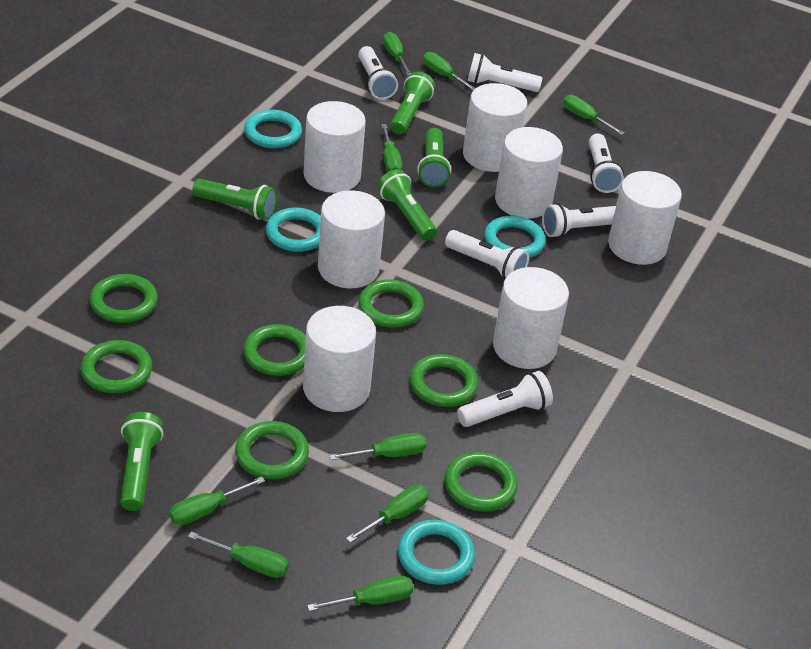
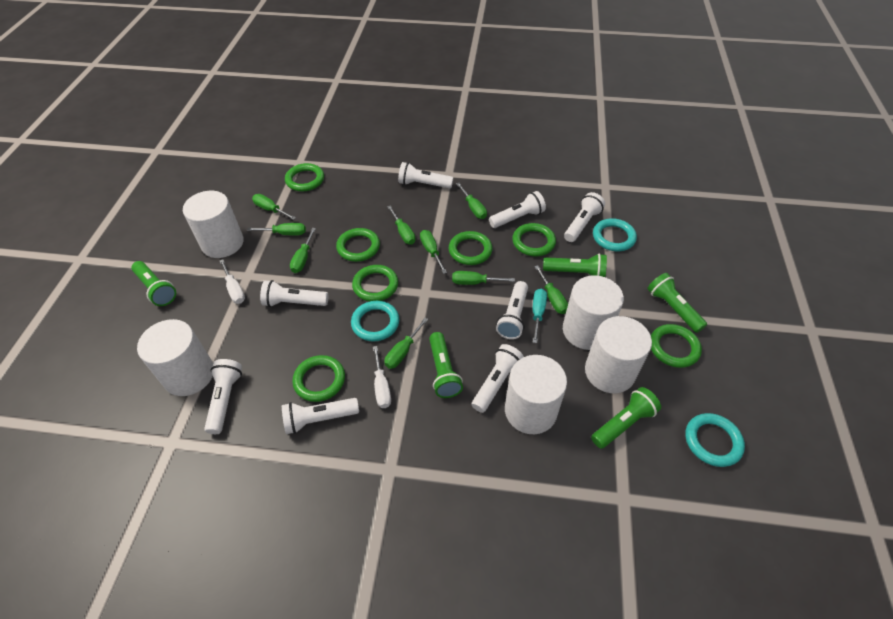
turquoise ring: [244,110,302,148] [266,207,321,252] [398,520,475,585] [484,215,546,258] = 4 -> [351,301,400,341] [593,218,637,251] [685,413,745,467] = 3
turquoise screwdriver: none = 0 -> [533,289,547,343] = 1
white cylinder: [303,101,366,193] [303,306,376,412] [318,190,385,288] [463,83,527,172] [493,267,569,369] [495,127,563,219] [608,171,682,265] = 7 -> [137,319,213,396] [183,191,244,258] [505,355,567,434] [563,275,624,350] [585,316,652,393] = 5
white flashlight: [358,46,398,100] [445,230,529,280] [457,371,553,427] [467,53,542,92] [542,203,616,238] [589,134,624,193] = 6 -> [204,359,242,434] [260,280,328,307] [282,398,359,434] [398,162,453,188] [472,344,524,413] [489,191,546,228] [496,281,528,339] [564,192,605,242] = 8
white screwdriver: none = 0 -> [220,259,245,304] [373,346,391,408] = 2

